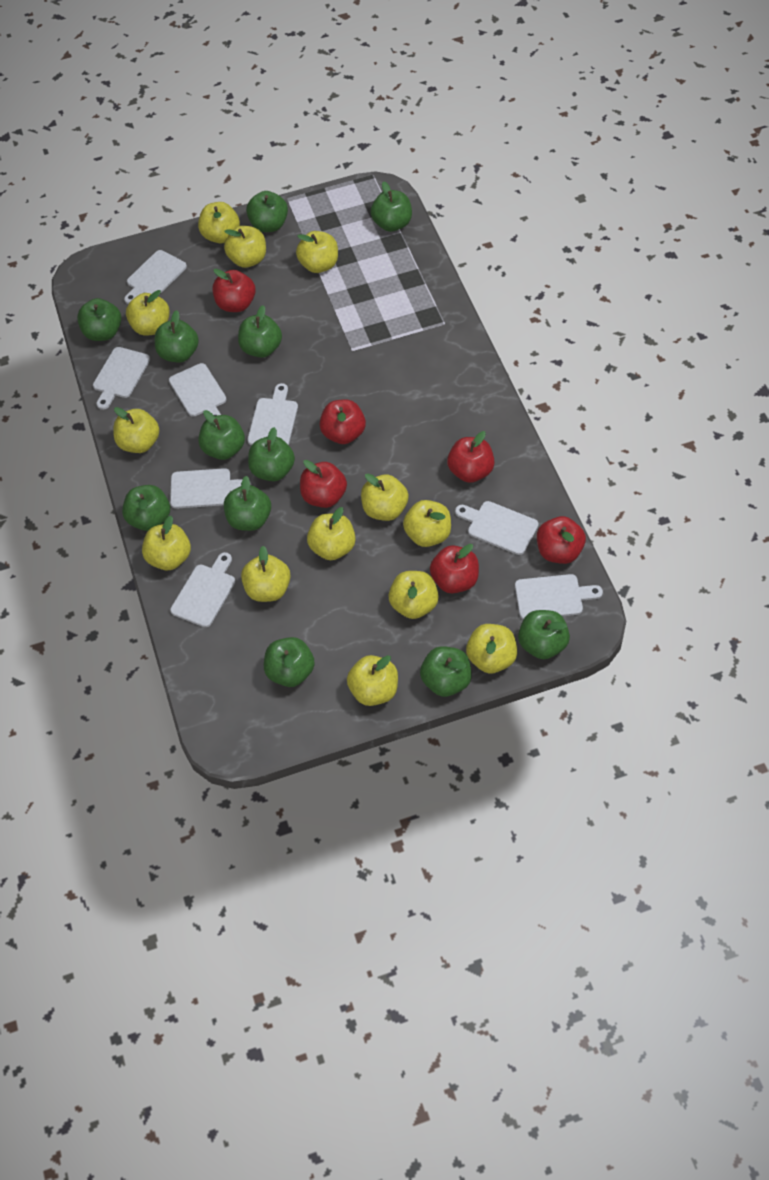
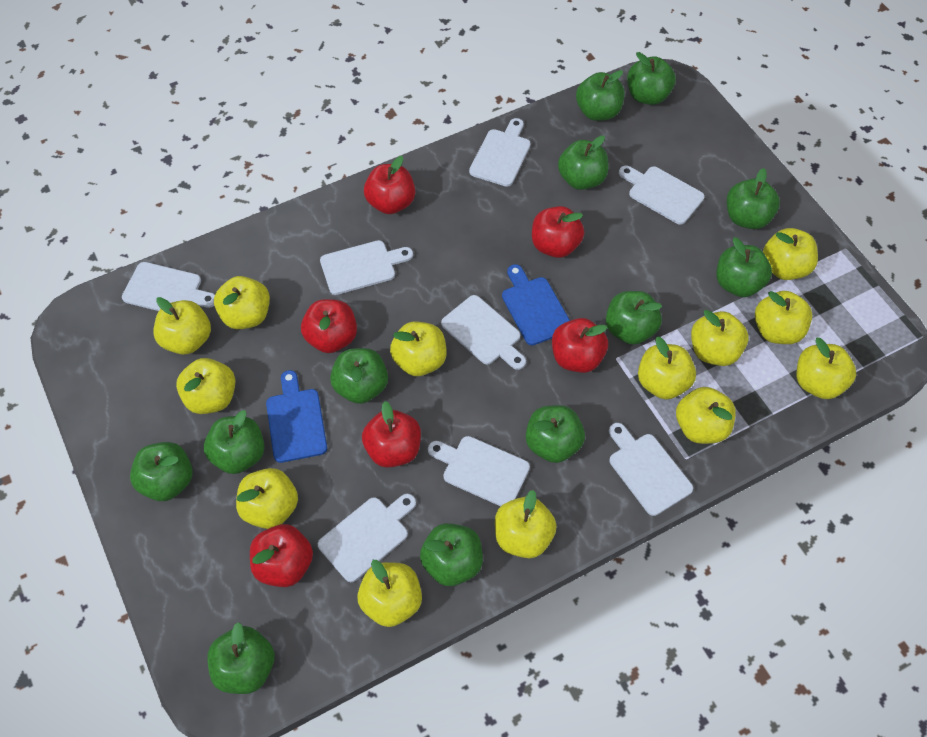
blue cutting board: none = 0 -> [266,370,327,463] [502,264,570,345] = 2

